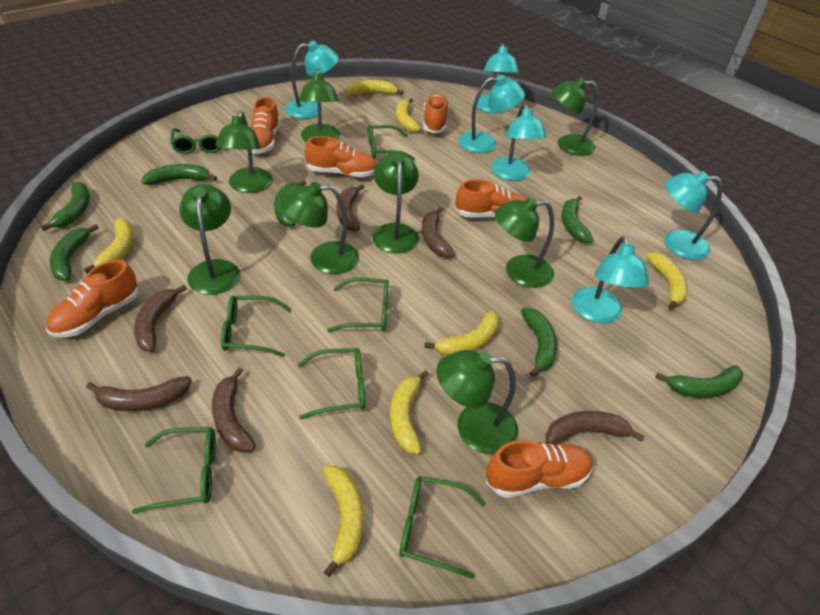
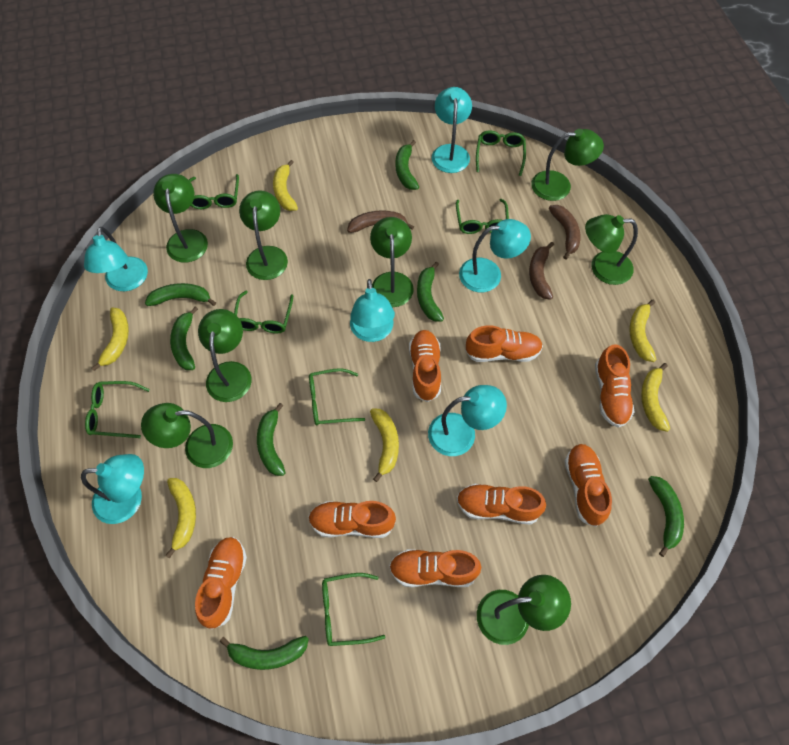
brown banana: [86,376,192,411] [134,285,187,352] [212,367,256,452] [337,184,364,231] [422,207,455,258] [545,411,644,445] = 6 -> [347,210,414,233] [529,242,554,300] [549,205,581,260] = 3
orange shoe: [46,260,139,337] [251,97,280,154] [305,136,376,177] [423,94,449,133] [455,179,526,218] [486,440,593,498] = 6 -> [195,537,247,629] [308,501,396,538] [389,549,481,587] [409,330,441,402] [457,484,546,525] [465,325,543,362] [565,444,612,527] [595,344,634,427] = 8
yellow banana: [84,218,134,273] [323,466,364,577] [346,80,404,95] [390,370,429,454] [396,98,421,132] [424,311,499,355] [646,253,688,310] = 7 -> [91,308,129,371] [165,478,196,558] [273,160,298,211] [370,408,399,482] [630,300,656,362] [641,363,670,432] = 6

